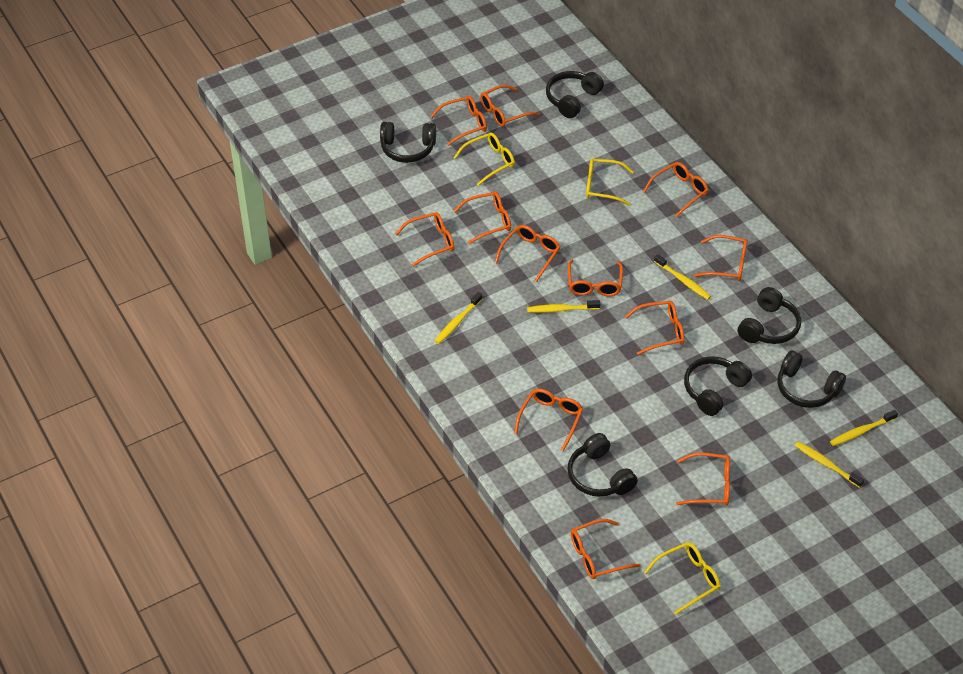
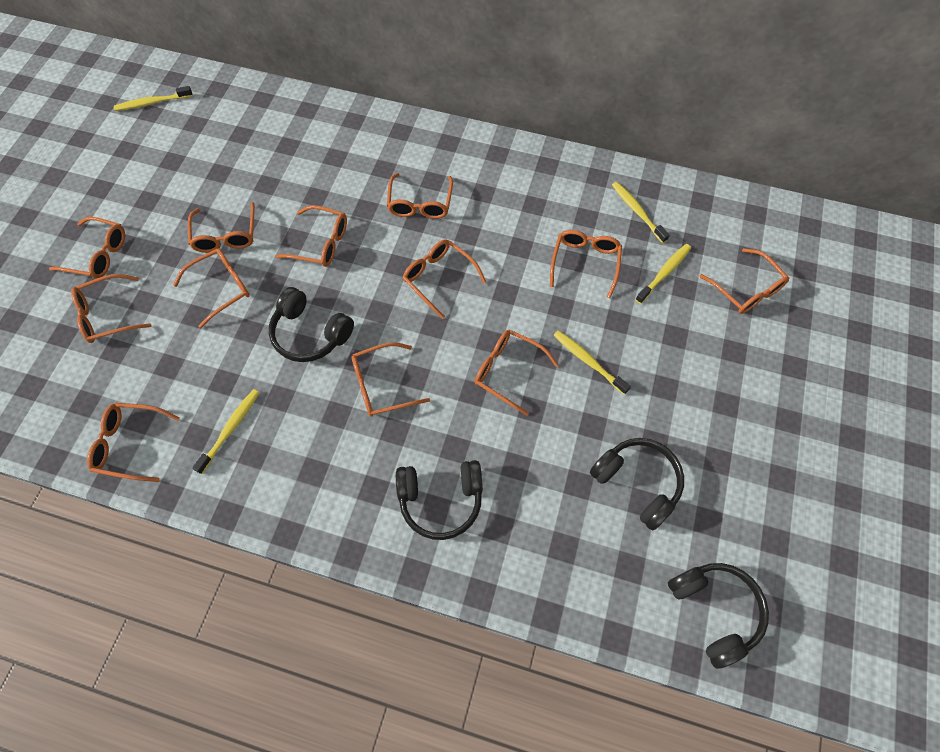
black headphones: [380,122,436,163] [546,71,604,118] [567,433,638,497] [684,356,752,416] [738,287,801,344] [777,350,846,408] = 6 -> [269,287,354,362] [396,460,483,540] [590,438,684,530] [668,563,769,669] = 4
yellow glasses: [454,133,515,186] [586,159,634,205] [644,542,721,615] = 3 -> none = 0

